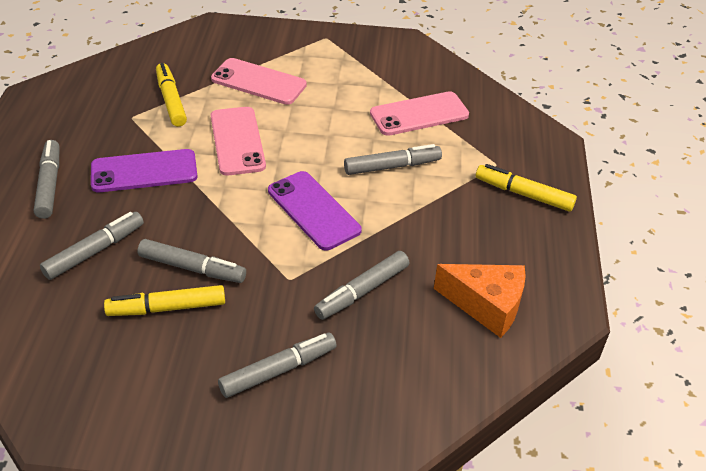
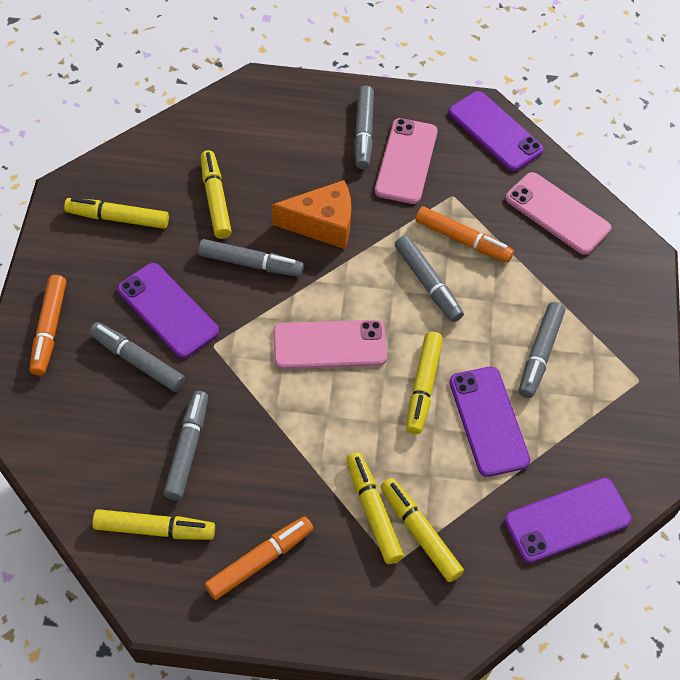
orange marker: none = 0 -> [29,275,66,376] [205,516,313,600] [415,206,514,263] = 3
purple phone: [91,149,198,192] [268,171,362,250] = 2 -> [117,263,219,358] [449,91,544,171] [449,367,531,477] [504,478,632,563] = 4
yellow marker: [104,285,225,316] [156,63,187,127] [476,164,577,212] = 3 -> [64,198,169,229] [92,509,215,540] [201,150,232,239] [346,452,404,564] [381,478,464,582] [406,331,443,434] = 6

